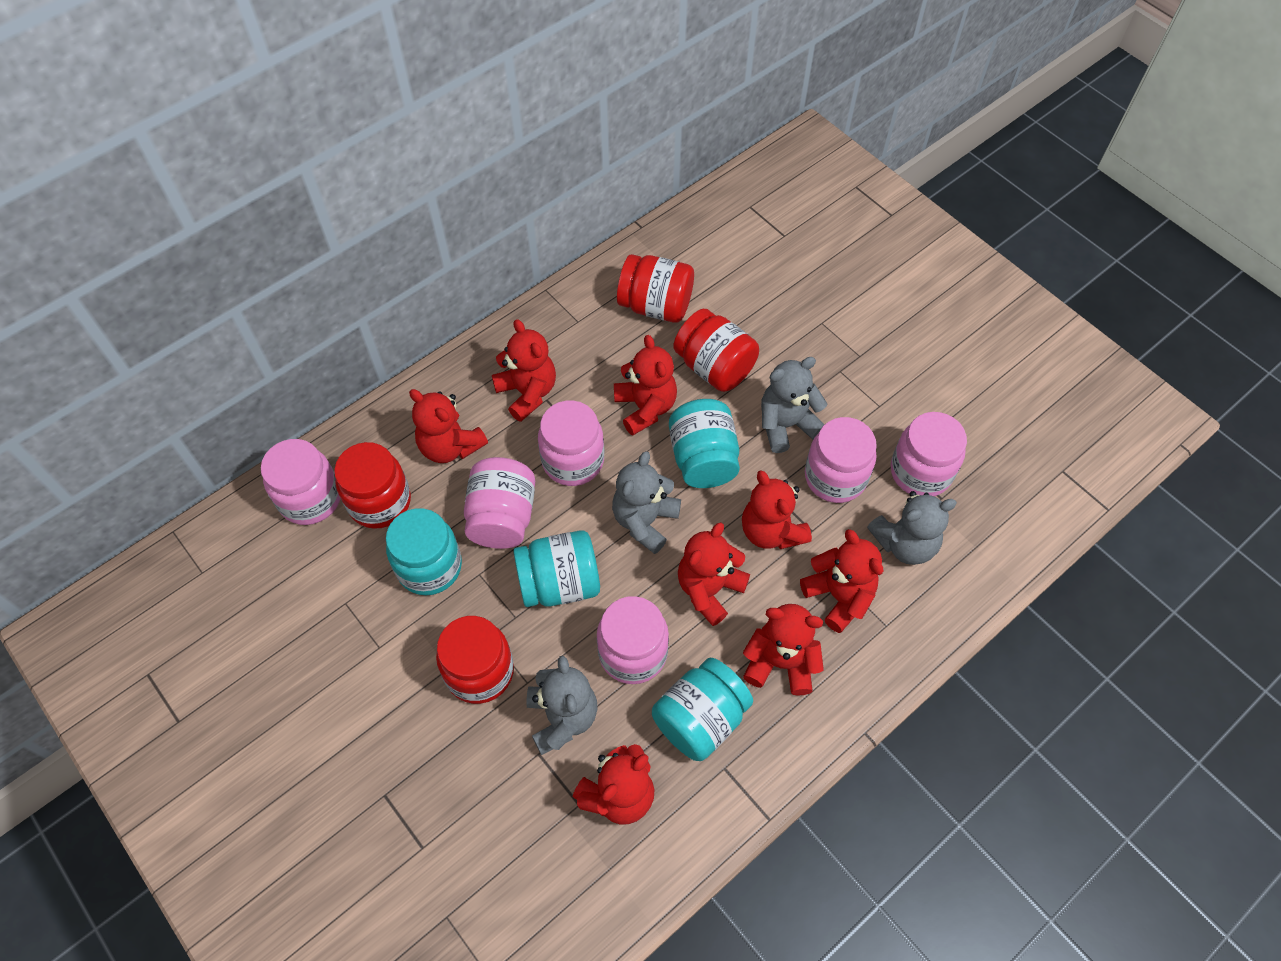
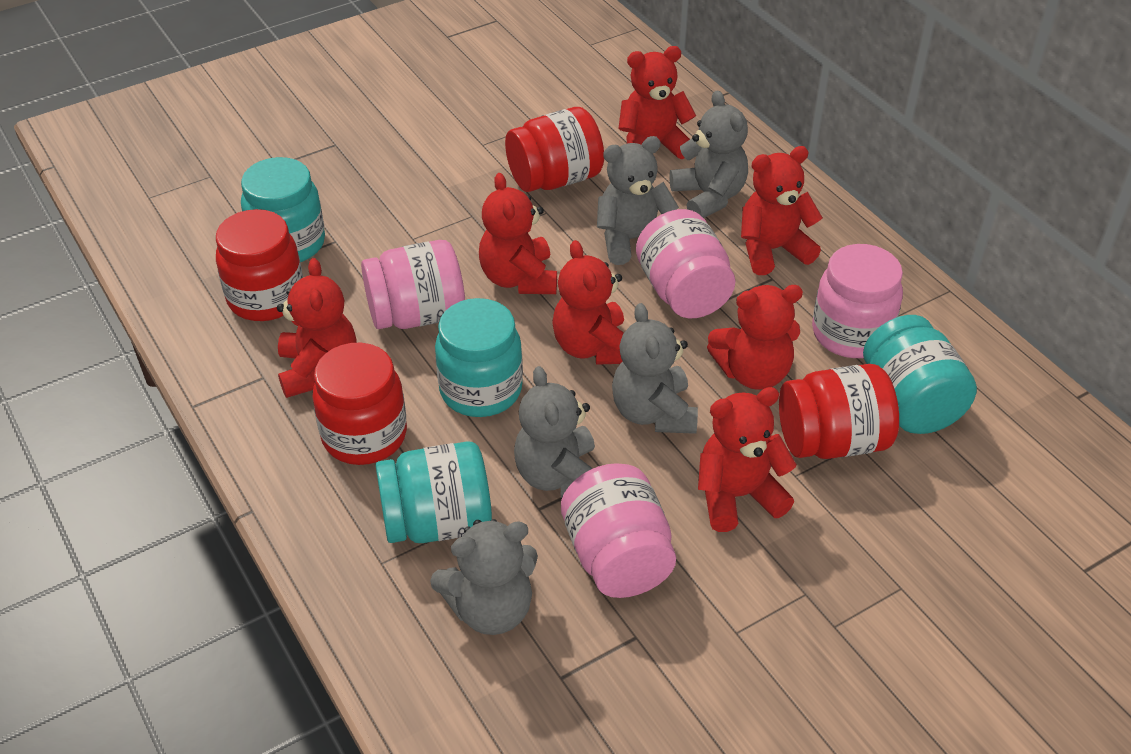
grey teddy bear: [526,656,597,755] [612,451,681,554] [761,357,828,453] [867,491,957,565] = 4 -> [430,519,538,635] [514,366,595,498] [597,136,679,265] [612,303,698,434] [669,90,748,218] = 5
pink jar: [261,439,340,525] [464,457,535,549] [538,400,604,486] [597,596,669,684] [805,417,877,503] [891,412,967,496] = 6 -> [361,240,465,329] [561,463,676,598] [636,209,735,318] [812,244,903,358] = 4
red teddy bear: [409,389,488,463] [492,319,556,422] [573,744,655,825] [614,335,677,436] [678,523,750,626] [742,470,812,549] [743,604,824,696] [800,529,883,633] = 8 -> [277,258,357,398] [479,173,557,294] [552,240,624,365] [618,46,696,159] [698,387,797,532] [707,285,803,390] [741,146,823,275] = 7

